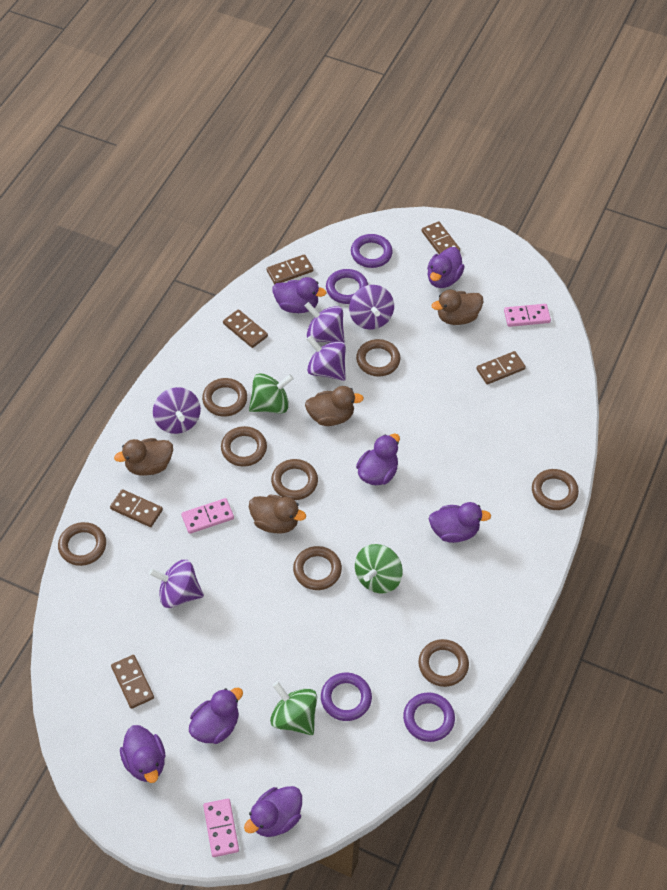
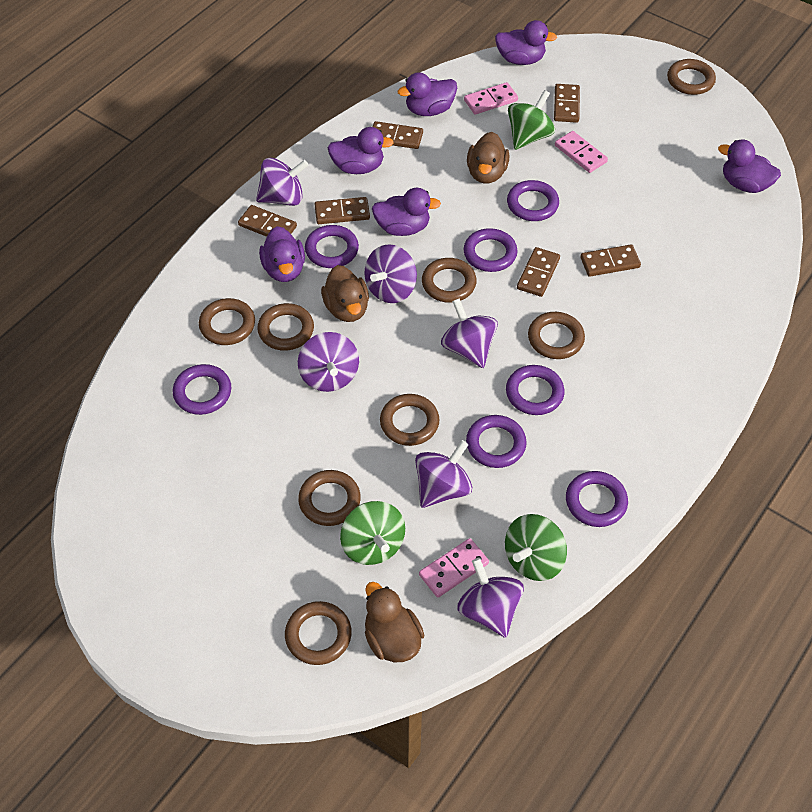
brown duck: [114,438,173,476] [249,494,306,534] [305,386,364,426] [432,290,484,325] = 4 -> [321,265,369,322] [365,582,424,662] [467,132,509,184] = 3
purple duck: [120,725,165,783] [189,688,243,744] [244,786,302,837] [272,277,327,313] [356,433,400,485] [427,247,465,288] [429,502,491,543] = 7 -> [259,226,305,282] [327,127,394,174] [372,188,441,236] [398,72,457,116] [495,20,557,65] [718,140,781,193] = 6
purple ring: [321,673,372,721] [326,269,368,304] [351,234,393,268] [403,692,455,742] = 4 -> [173,364,231,415] [305,225,359,268] [464,228,518,272] [466,415,527,468] [506,365,565,415] [507,180,559,221] [566,471,628,527] = 7
purple spinning top: [149,560,204,608] [153,387,201,434] [305,302,345,343] [307,336,346,381] [349,285,394,330] = 5 -> [256,158,308,206] [298,332,359,392] [364,244,417,303] [415,440,472,508] [441,298,498,368] [457,558,524,638] = 6

